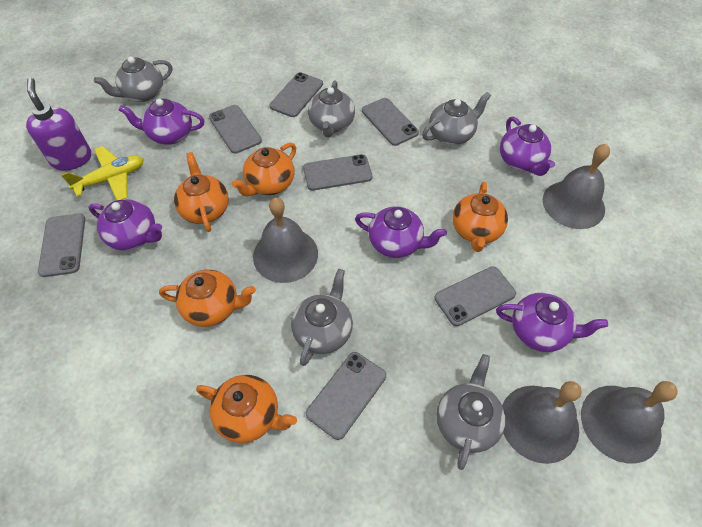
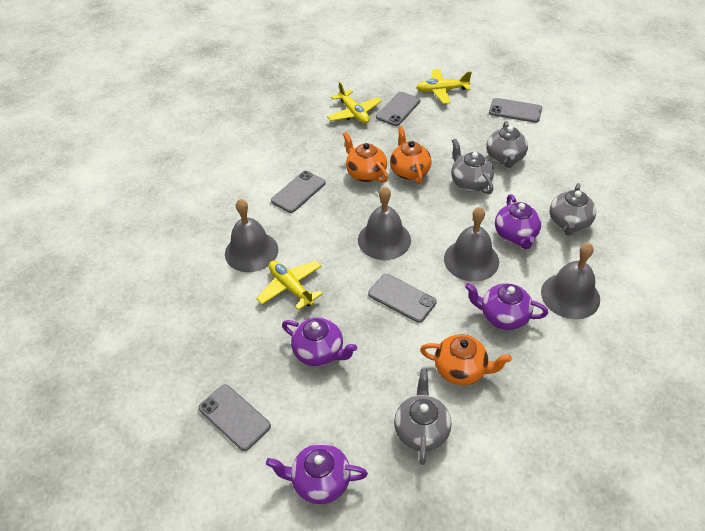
grey phone: [38,214,85,277] [209,105,262,154] [269,72,323,117] [303,154,372,191] [306,352,386,440] [362,98,419,146] [435,266,516,326] = 7 -> [199,384,271,451] [271,171,326,213] [368,274,437,323] [376,92,420,126] [489,98,542,123] = 5
grey teapot: [94,57,172,102] [291,269,353,366] [308,81,355,137] [422,92,491,145] [436,354,506,470] = 5 -> [394,369,451,465] [451,139,494,194] [486,121,528,168] [550,183,596,236] = 4
orange teapot: [159,270,256,327] [174,152,229,232] [196,375,297,443] [232,143,296,196] [453,182,508,252] = 5 -> [343,132,388,183] [390,126,431,184] [420,334,512,385] = 3
purple soap dispenser: [26,78,91,171] = 1 -> none = 0
purple teapot: [89,199,162,251] [119,99,204,145] [355,206,447,258] [496,293,608,352] [500,117,555,176] = 5 -> [266,443,368,504] [282,317,357,366] [465,283,548,330] [495,194,541,249] = 4
yellow plane: [61,146,144,200] = 1 -> [256,261,322,310] [327,82,382,124] [416,69,472,104] = 3

